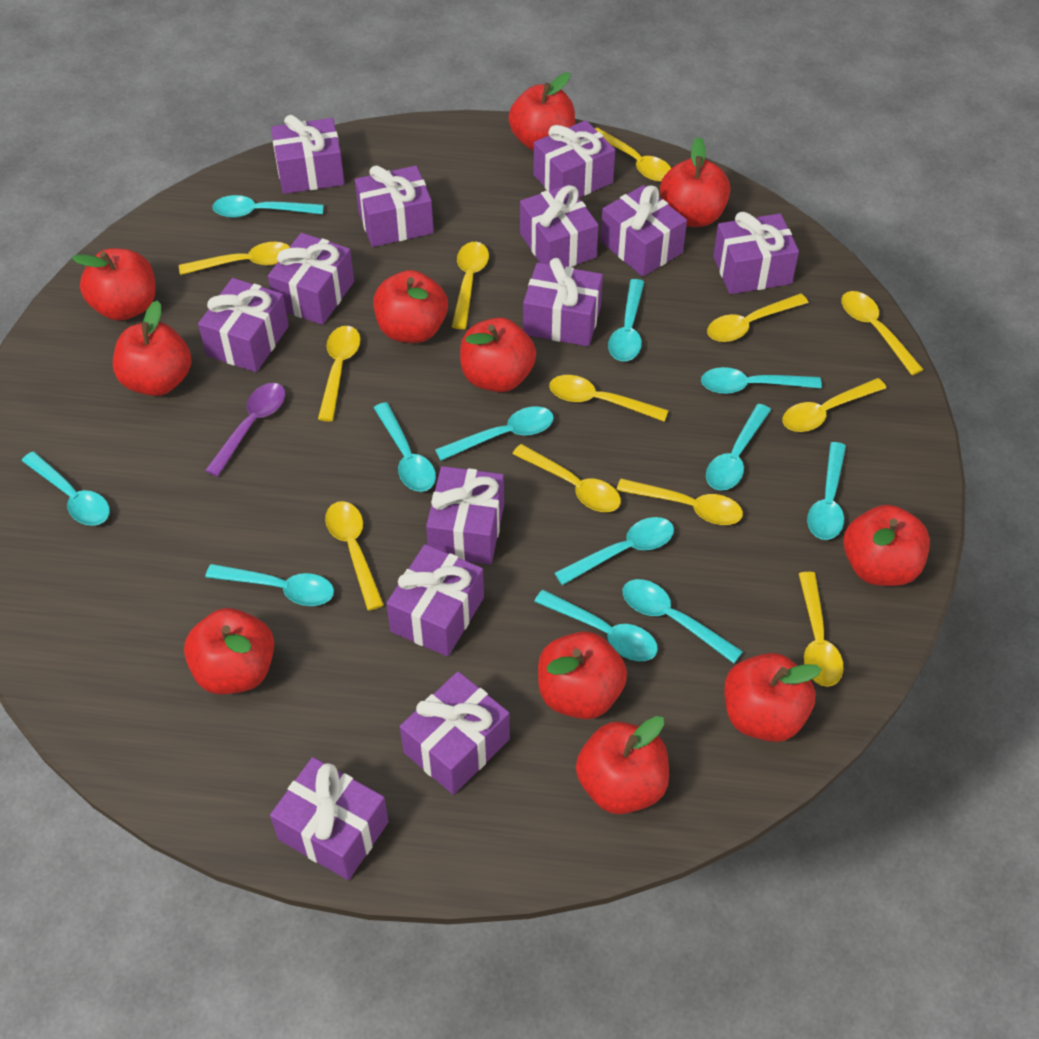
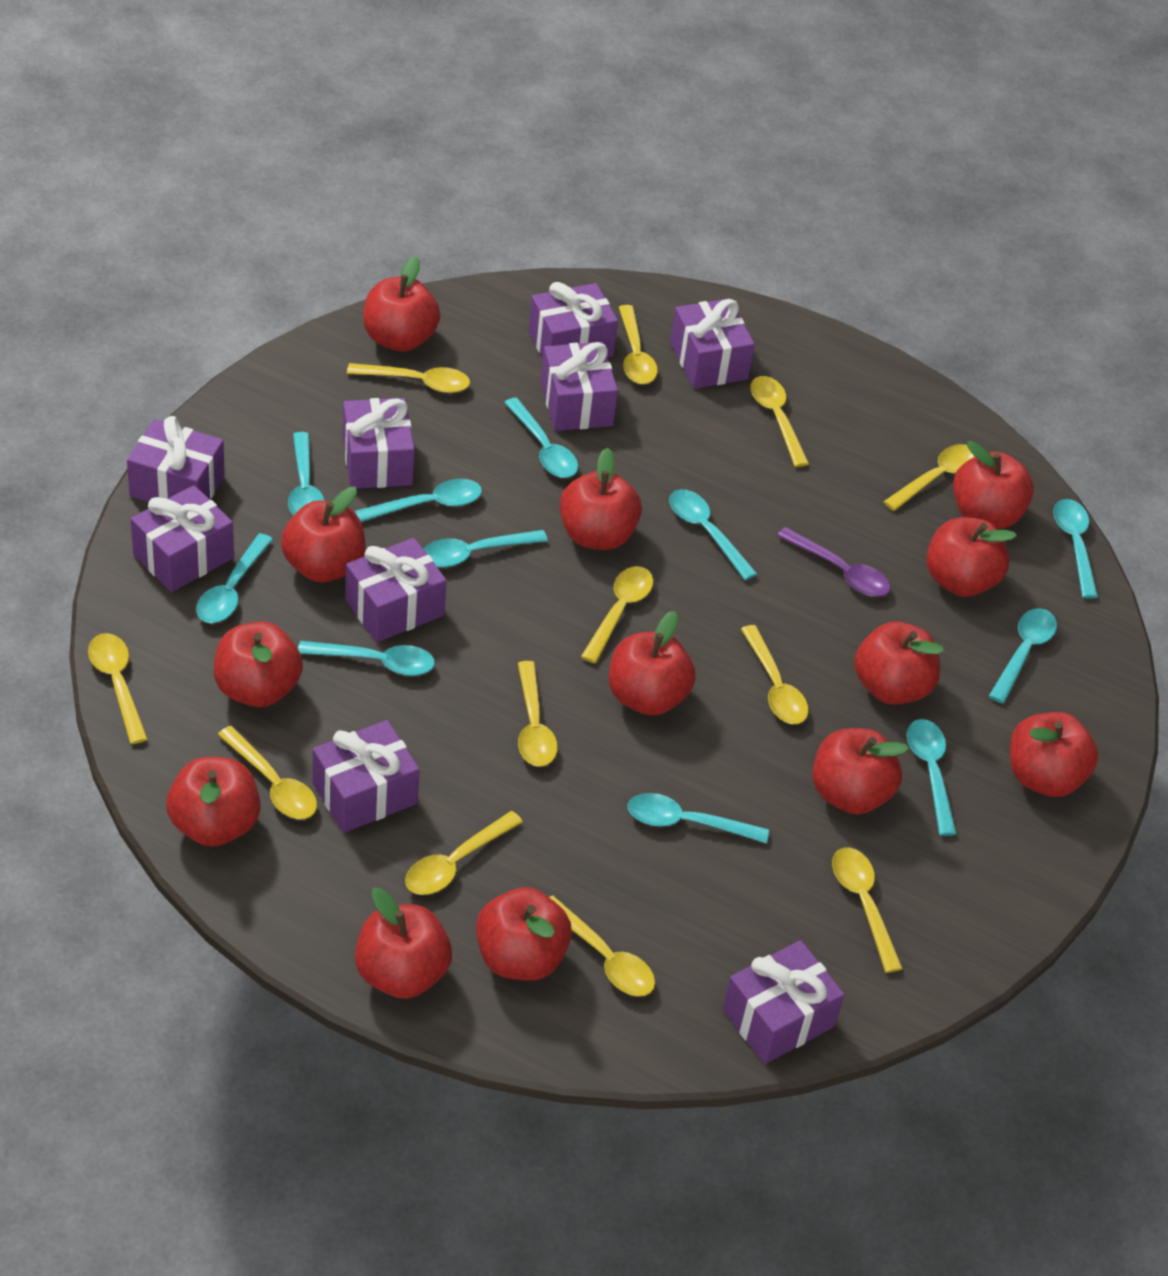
purple gift: [198,278,289,372] [268,233,354,325] [270,757,389,880] [271,115,345,194] [355,166,434,247] [386,544,484,656] [400,671,510,795] [426,466,504,565] [520,185,599,267] [523,258,603,346] [533,120,615,197] [600,185,687,277] [713,212,799,294] = 13 -> [127,416,225,502] [131,485,234,592] [312,720,420,833] [343,398,415,489] [345,538,447,642] [528,282,618,358] [541,342,618,431] [670,299,755,389] [722,940,845,1064] = 9
red apple: [72,248,156,321] [113,300,191,396] [184,608,274,694] [373,270,448,343] [460,317,536,392] [508,73,575,151] [538,631,627,719] [576,716,669,814] [660,137,731,227] [724,653,822,742] [843,505,930,586] = 11 -> [166,757,261,847] [214,621,303,707] [281,487,366,583] [355,888,452,999] [363,256,440,352] [476,887,572,981] [560,448,642,550] [609,611,696,716] [812,728,909,815] [854,622,944,705] [926,517,1017,597] [953,441,1034,529] [1010,712,1098,797] = 13
turquoise spoon: [22,452,110,526] [205,564,334,606] [212,195,324,218] [374,402,436,492] [435,406,554,461] [534,590,658,661] [555,517,674,585] [608,279,644,361] [623,579,743,663] [701,367,822,394] [706,404,771,491] [807,442,846,540] = 12 -> [196,533,273,623] [288,432,324,516] [298,641,435,676] [355,479,482,522] [423,530,548,567] [504,397,578,478] [627,793,769,844] [669,489,757,580] [907,719,957,836] [989,608,1057,703] [1053,499,1098,598] = 11

